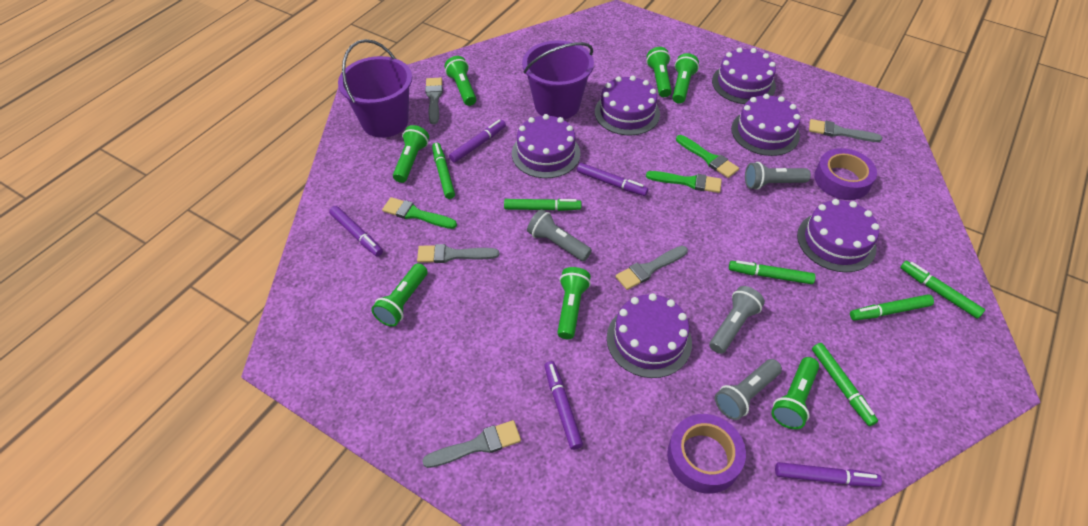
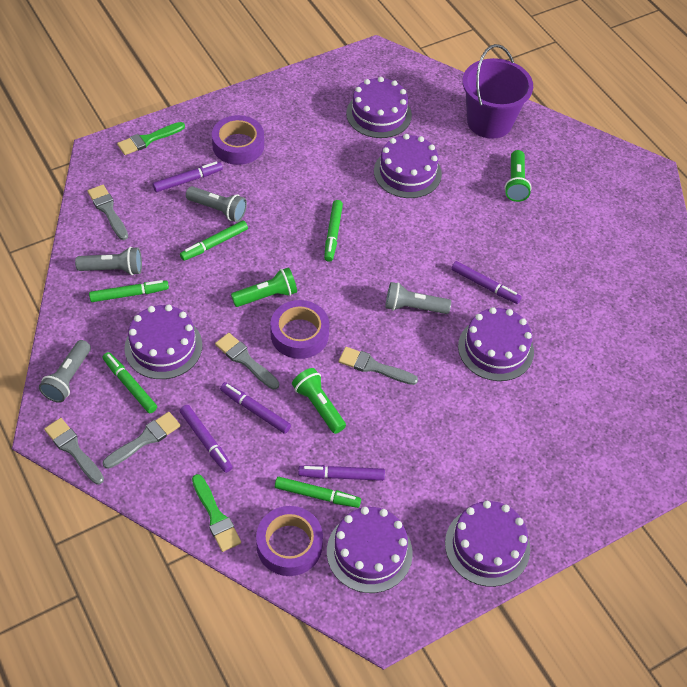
green brush: [382,197,457,229] [646,171,722,193] [676,135,739,178] = 3 -> [117,122,185,155] [192,474,241,552] = 2
green flashlight: [371,263,428,327] [393,125,429,183] [445,56,476,106] [557,267,591,339] [646,47,672,97] [672,53,699,104] [771,357,819,429] = 7 -> [231,267,297,307] [292,368,346,434] [504,150,532,202] = 3
green marker: [432,142,455,199] [504,199,581,211] [729,260,816,284] [812,343,878,426] [850,294,934,320] [900,261,985,319] = 6 -> [89,280,169,302] [103,352,157,413] [180,220,248,261] [275,477,361,508] [324,200,343,262] = 5
purple bucket: [338,39,412,138] [522,40,594,119] = 2 -> [463,44,533,139] = 1
purple tape: [667,414,746,494] [814,148,877,200] = 2 -> [212,115,264,165] [256,506,323,576] [270,300,329,359] = 3

